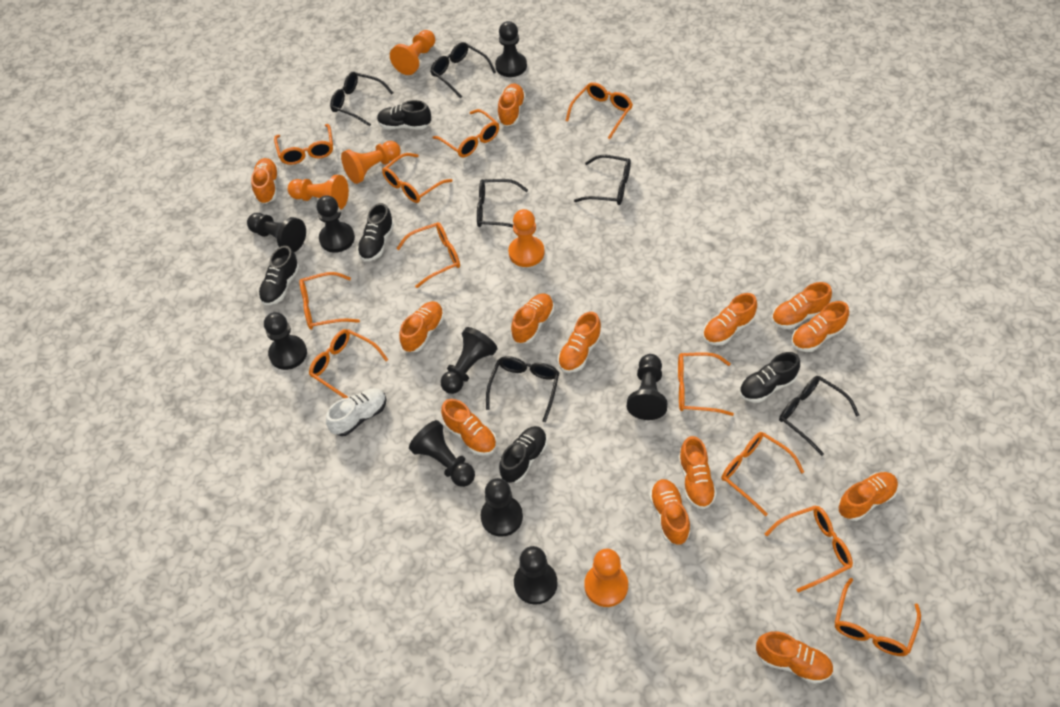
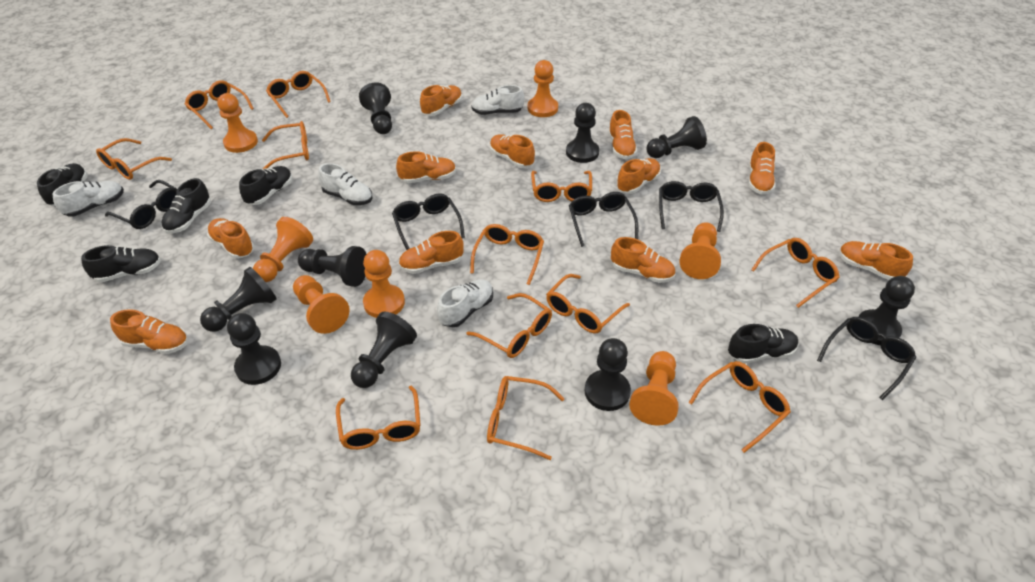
black glasses: [330,72,393,126] [430,42,496,98] [477,179,528,228] [486,356,559,422] [574,155,631,205] [779,376,859,456] = 6 -> [105,180,177,229] [392,193,465,250] [569,192,638,247] [659,181,724,232] [817,317,916,400] = 5
orange glasses: [274,124,333,165] [299,272,360,330] [309,329,388,398] [382,153,453,203] [396,222,460,288] [433,109,499,158] [566,82,633,139] [678,352,734,416] [721,432,804,516] [765,505,853,593] [835,578,921,656] = 11 -> [96,138,172,180] [185,80,254,129] [262,121,309,169] [266,71,331,118] [336,386,421,450] [467,293,552,358] [470,224,544,285] [487,376,565,460] [531,171,592,202] [546,274,630,334] [689,361,791,453] [751,238,840,308] = 12
orange pawn: [288,175,349,210] [341,141,401,184] [390,30,435,75] [508,209,545,267] [584,549,628,607] = 5 -> [217,93,258,153] [253,217,313,282] [293,275,349,334] [363,250,405,318] [528,60,558,117] [629,351,679,426] [679,222,721,279] = 7
orange shoe: [251,158,279,204] [399,301,444,352] [441,399,497,456] [498,83,526,126] [511,293,554,343] [558,312,602,373] [649,479,690,545] [678,436,717,509] [703,293,757,346] [756,631,833,684] [771,282,832,329] [791,301,849,352] [838,472,898,521] = 13 -> [110,309,188,354] [207,218,254,259] [396,151,456,183] [398,231,464,274] [420,85,462,116] [490,134,535,168] [608,110,637,159] [611,237,675,283] [617,158,661,194] [748,142,776,195] [839,241,913,280] = 11
white shoe: [326,388,386,436] = 1 -> [52,181,124,217] [318,163,372,205] [437,279,493,327] [471,85,524,115] = 4

